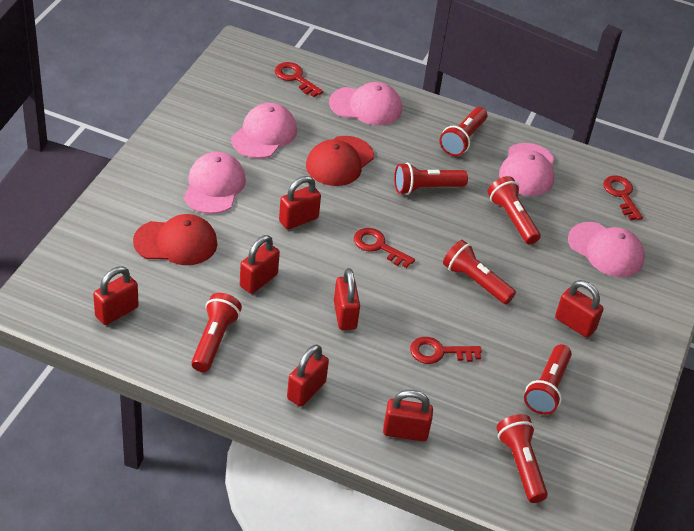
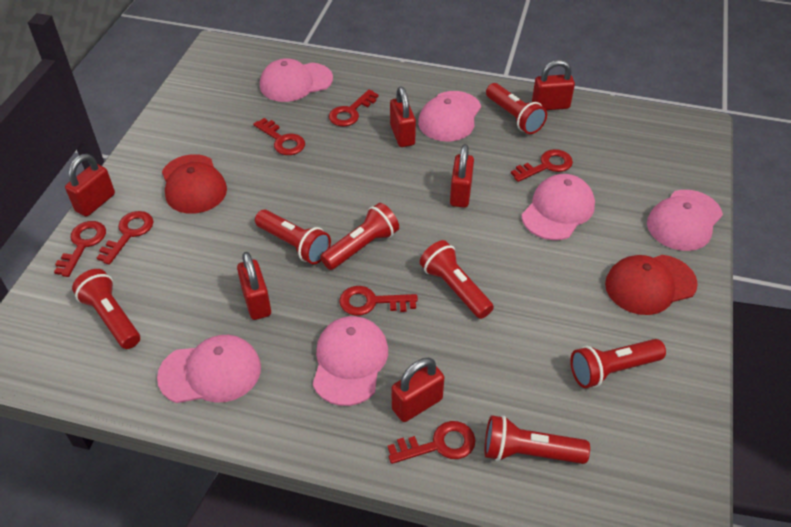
pink cap: [184,152,246,214] [231,103,297,158] [329,82,402,125] [499,143,554,196] [568,222,645,277] = 5 -> [157,335,261,403] [260,58,333,102] [313,316,388,406] [418,91,481,141] [521,174,595,240] [647,190,723,251] = 6
red key: [275,62,323,97] [354,228,415,268] [410,337,482,364] [603,175,643,220] = 4 -> [54,221,106,277] [97,211,154,265] [253,118,305,155] [329,89,379,126] [339,286,418,316] [388,421,476,464] [511,149,573,182] = 7
red padlock: [93,267,139,325] [240,235,280,294] [279,176,321,230] [287,345,329,407] [334,268,360,330] [383,390,433,441] [555,280,604,338] = 7 -> [65,154,115,217] [237,252,271,320] [390,87,416,147] [392,358,444,422] [450,144,474,208] [532,60,575,110] = 6

